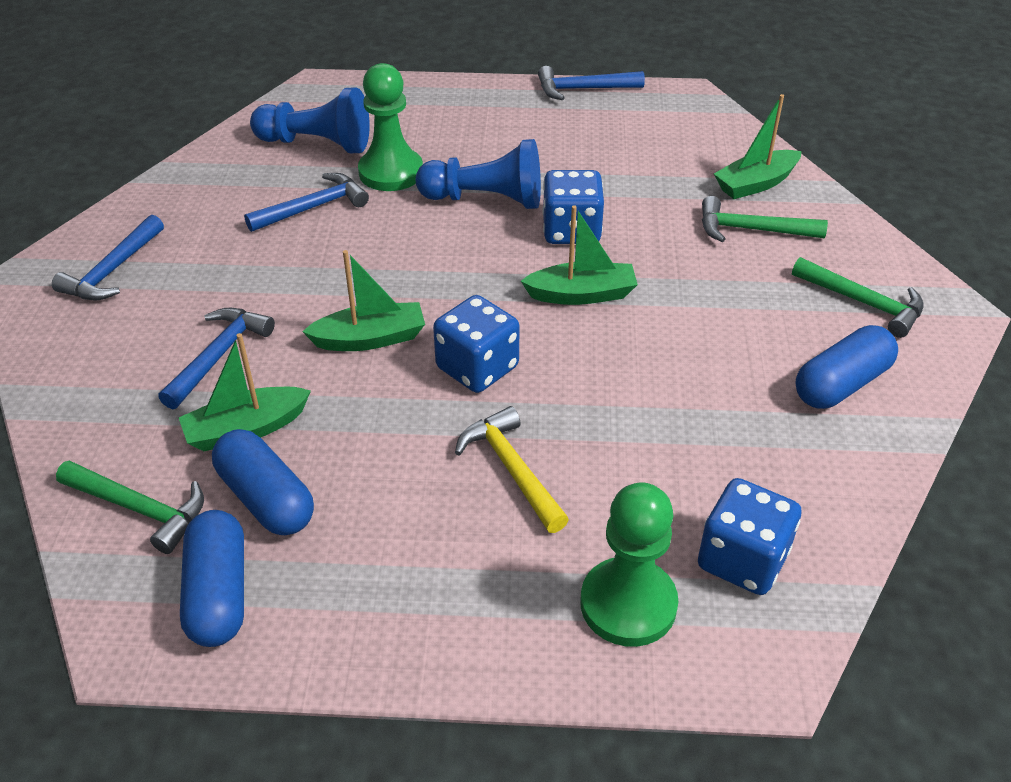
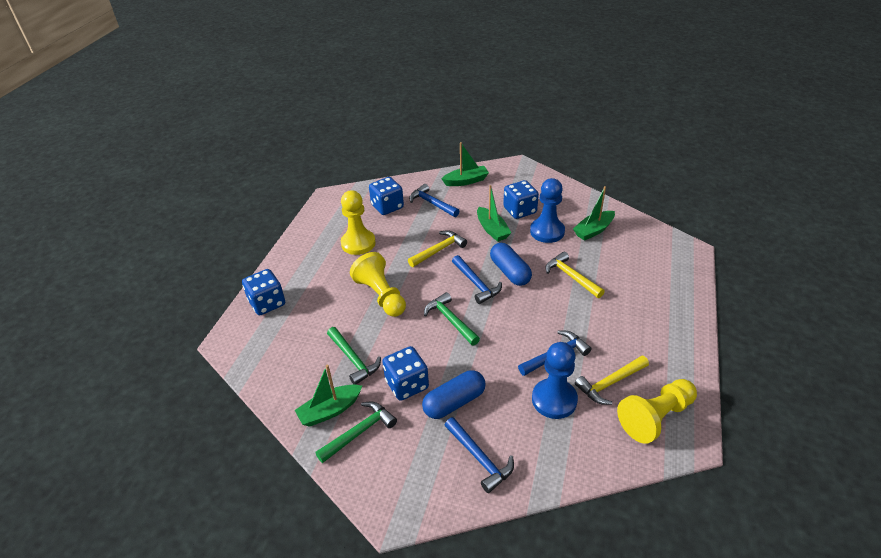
blue capsule: [180,510,244,647] [212,429,314,535] [795,325,898,409] = 3 -> [422,370,486,419] [490,243,532,286] = 2
blue dice: [433,295,520,393] [542,170,604,244] [698,478,802,595] = 3 -> [242,269,285,315] [369,177,404,215] [382,346,429,401] [503,180,539,219] = 4
green pawn: [358,63,423,191] [580,483,678,647] = 2 -> none = 0
yellow hammer: [455,406,569,533] = 1 -> [408,230,467,267] [545,252,605,298] [575,356,649,405] = 3
yellow pawn: none = 0 -> [341,190,376,255] [350,252,406,317] [617,379,697,444] = 3

